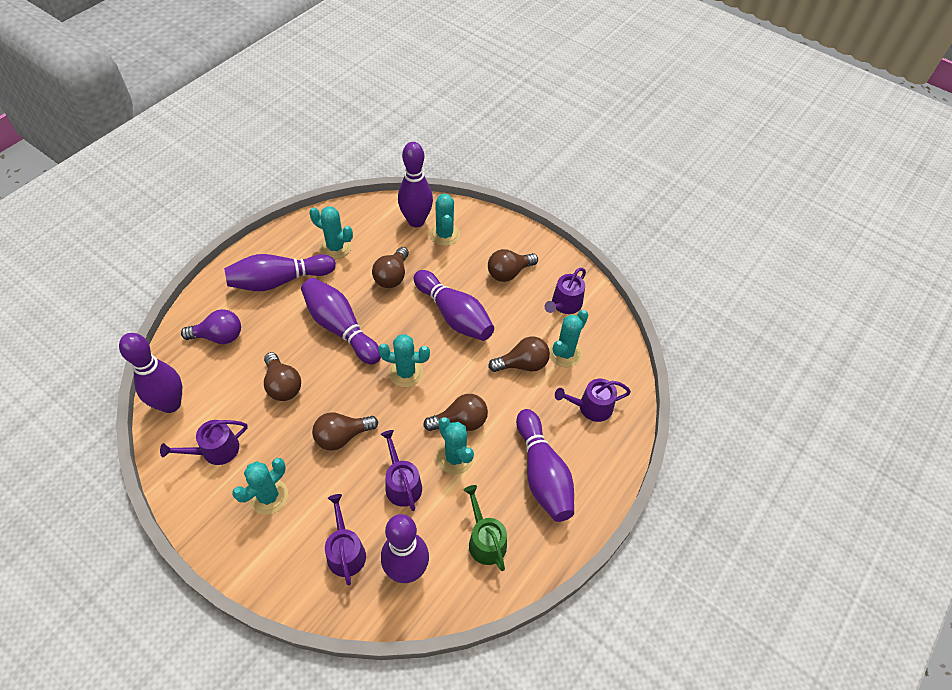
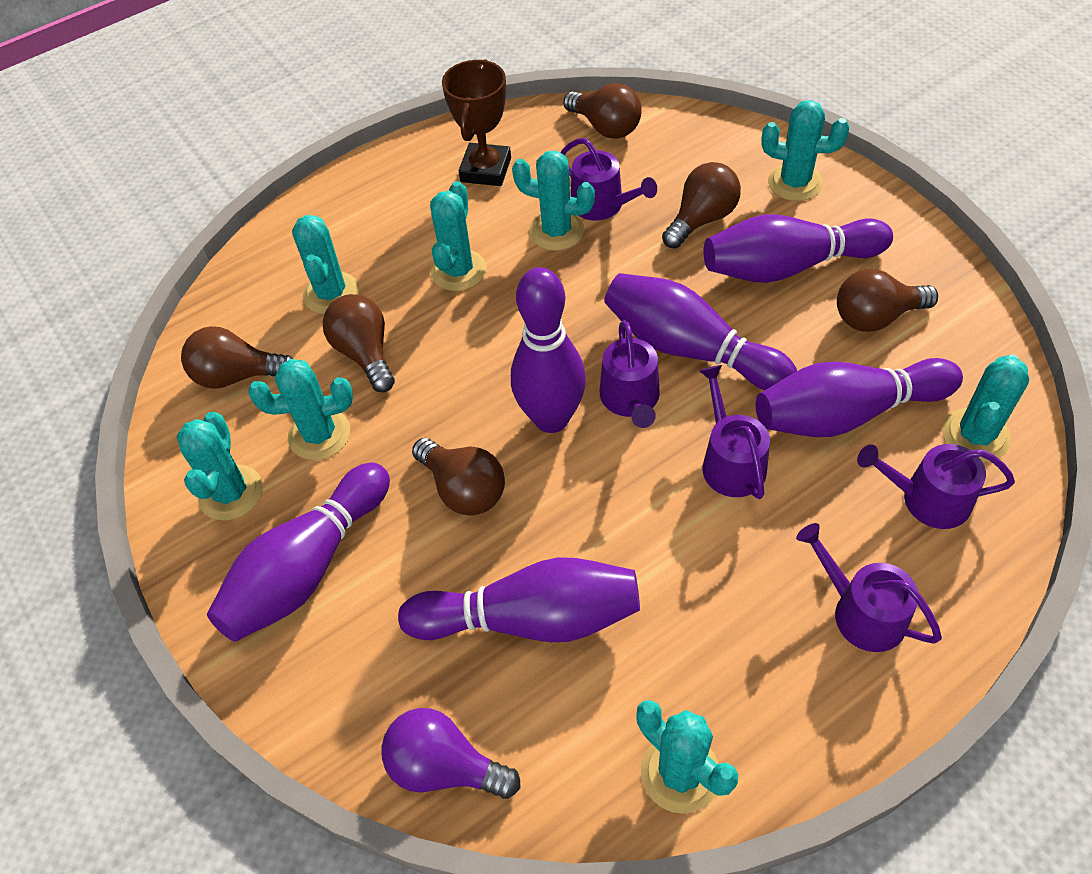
brown trophy: none = 0 -> [442,59,511,186] = 1
green watering can: [464,485,507,571] = 1 -> none = 0
purple bowling pin: [119,333,182,413] [224,254,336,291] [301,278,381,365] [381,514,429,583] [398,142,433,227] [413,270,494,341] [516,409,574,522] = 7 -> [207,462,390,642] [398,557,640,642] [511,267,586,433] [604,273,797,390] [703,214,893,283] [756,358,963,437] = 6
turquoise cactus: [232,458,288,515] [309,206,353,259] [378,334,430,387] [430,194,460,246] [437,417,474,475] [549,310,588,367] = 6 -> [177,412,263,521] [248,359,353,460] [292,215,359,314] [430,181,487,291] [512,151,595,251] [636,700,738,814] [761,100,849,201] [942,354,1029,463] = 8

